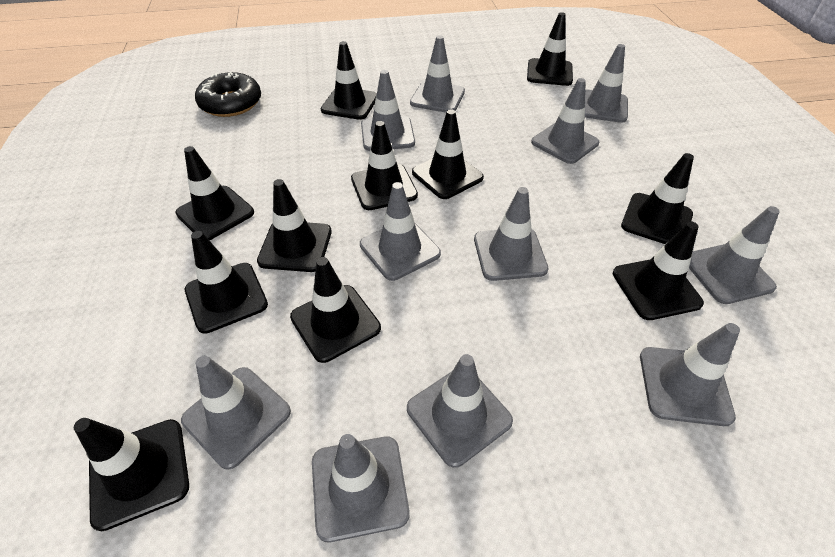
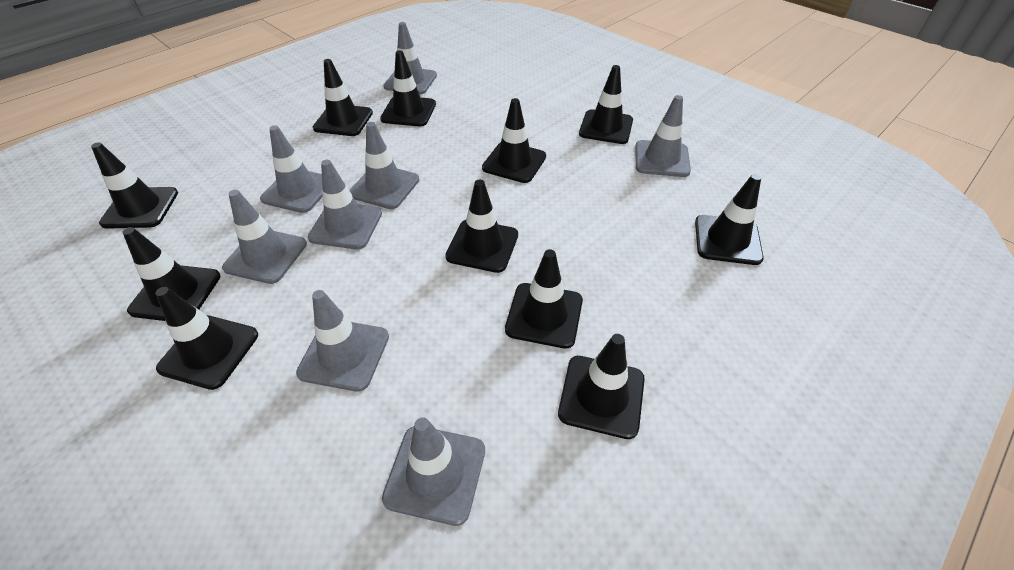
black donut: [195,72,261,117] = 1 -> none = 0
grey traffic cone: [181,356,291,470] [312,434,410,542] [360,182,441,281] [361,70,415,151] [407,354,513,468] [410,35,465,113] [474,187,549,281] [531,78,599,164] [585,44,628,123] [640,323,740,426] [689,206,780,304] = 11 -> [222,190,307,284] [260,125,323,213] [296,290,389,391] [308,160,382,249] [349,122,419,209] [382,417,485,526] [383,22,437,94] [635,95,691,177] = 8

